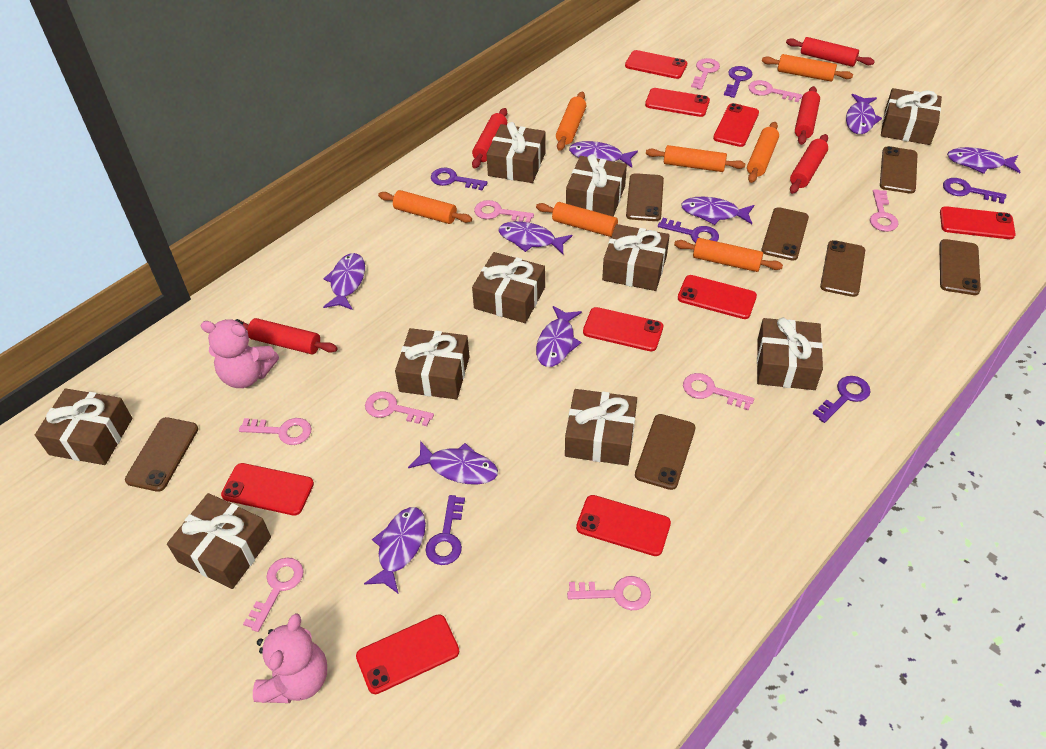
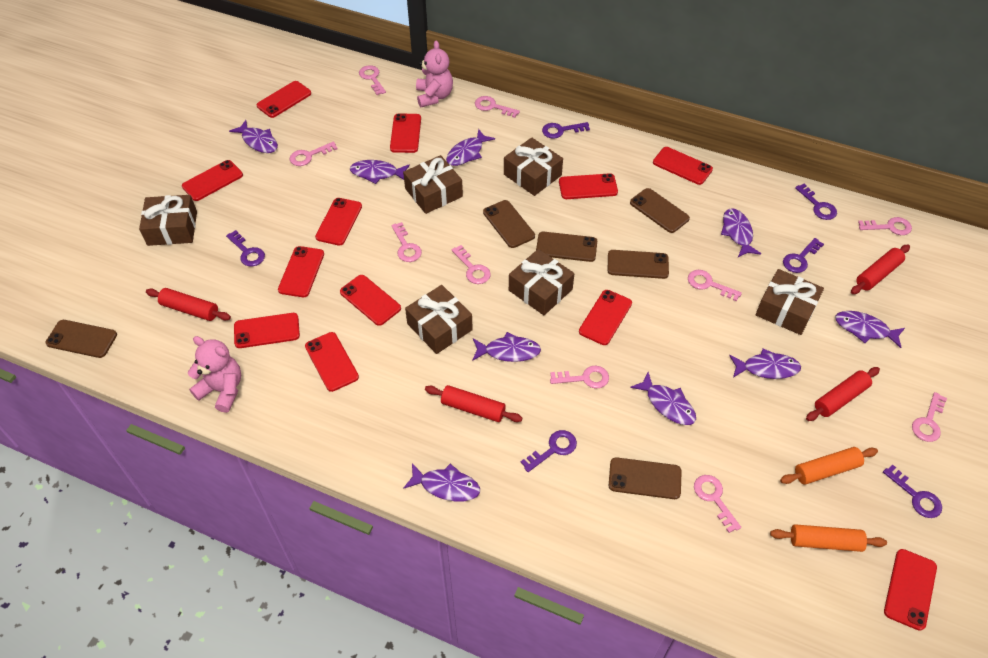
brown gift: [35,388,132,465] [167,493,271,589] [395,328,470,399] [472,252,545,323] [487,122,546,183] [565,389,637,465] [566,154,627,217] [602,224,670,291] [757,318,823,390] [881,88,942,145] = 10 -> [139,195,197,246] [403,155,463,214] [405,285,473,354] [504,137,563,196] [509,249,574,315] [756,269,824,335] = 6
brown phone: [125,417,198,492] [626,173,664,221] [635,414,695,490] [761,207,809,261] [820,240,865,297] [880,146,918,194] [939,239,981,295] = 7 -> [45,320,117,358] [483,200,535,248] [536,232,597,262] [608,250,669,279] [609,457,681,499] [630,188,690,233] = 6
orange rolling pin: [378,190,472,224] [536,202,618,237] [556,91,587,151] [646,145,745,172] [674,238,783,272] [747,122,779,183] [762,54,853,81] = 7 -> [770,524,887,552] [780,447,878,485] = 2
pink key: [239,418,311,445] [243,558,304,632] [365,391,434,426] [474,200,534,223] [567,576,651,610] [683,373,754,410] [691,58,720,90] [748,80,803,102] [870,189,899,232] = 9 -> [290,142,337,166] [359,65,386,95] [391,222,422,262] [451,245,491,284] [475,96,520,118] [550,366,609,389] [688,270,742,301] [694,475,741,533] [858,217,912,235] [912,392,947,442] = 10
red phone: [221,463,314,516] [356,614,459,694] [576,495,671,556] [583,307,663,351] [625,50,688,79] [645,88,710,117] [678,275,757,319] [713,103,759,147] [940,206,1016,239] = 9 -> [182,160,243,201] [234,313,300,348] [257,81,311,118] [278,246,324,297] [305,332,359,392] [315,198,362,246] [340,275,401,326] [390,113,421,153] [559,173,618,199] [579,290,632,345] [653,147,713,185] [884,549,937,631] = 12
red rolling pin: [240,318,337,354] [472,108,507,169] [786,37,875,67] [790,134,828,194] [795,86,820,145] = 5 -> [146,288,231,321] [425,385,522,422] [806,367,880,421] [851,245,910,294] = 4

